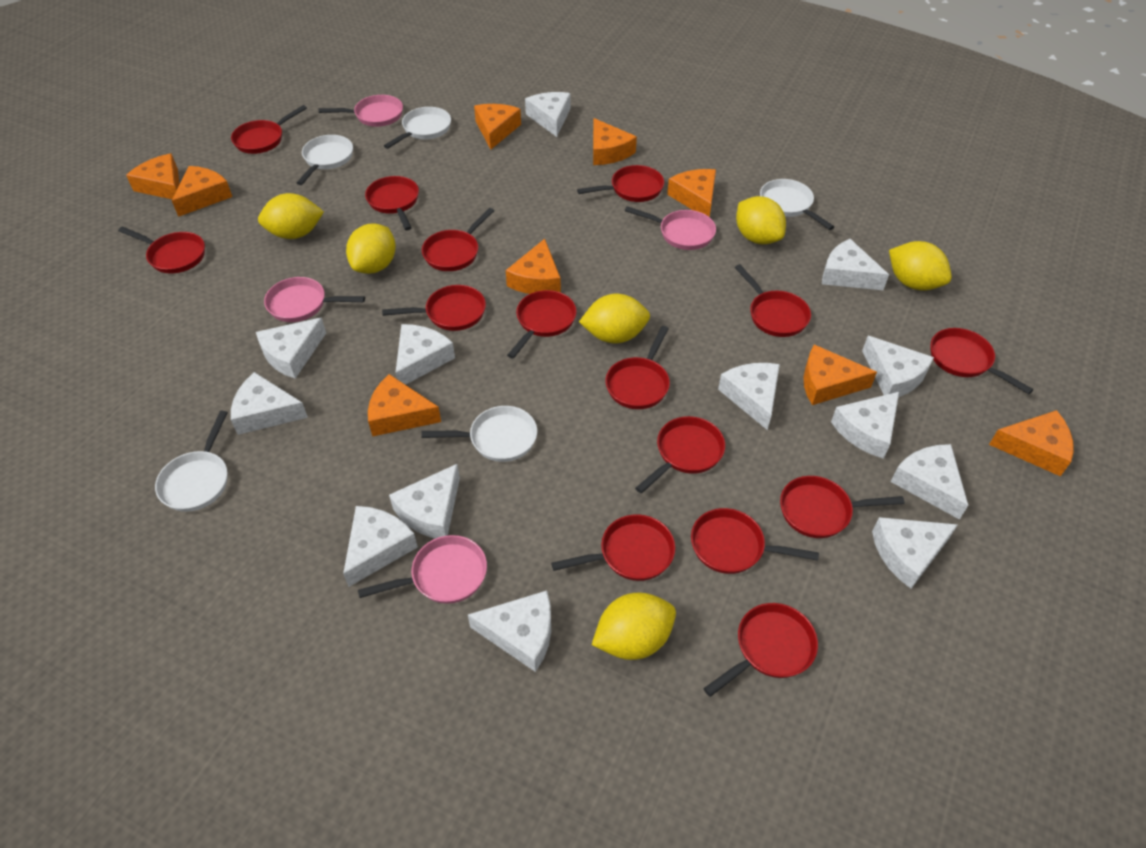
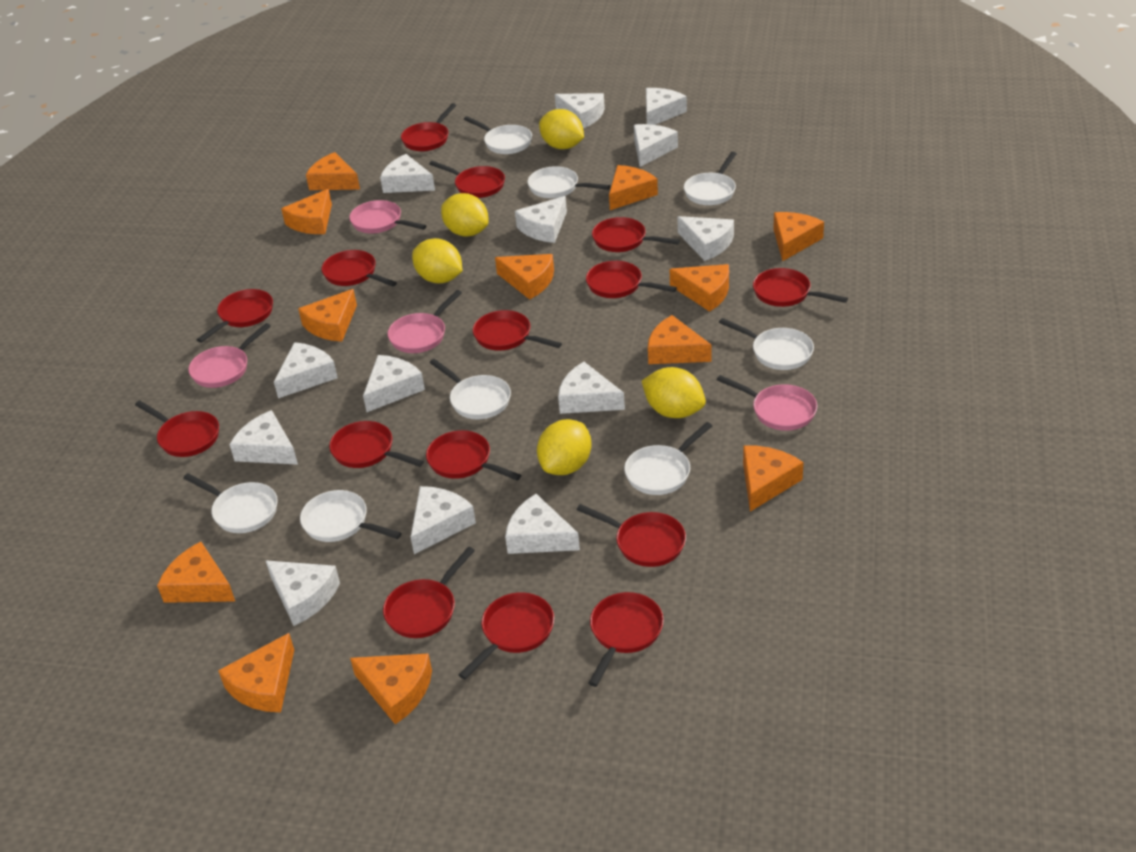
orange cheese: [126,153,180,199] [172,166,232,217] [368,374,441,437] [474,104,521,149] [506,239,561,294] [593,118,637,165] [667,169,716,217] [804,345,877,405] [989,410,1074,476] = 9 -> [157,542,235,603] [218,633,294,712] [281,189,332,234] [298,289,357,342] [306,152,360,190] [350,653,432,724] [495,254,554,300] [609,165,658,210] [648,315,711,364] [670,264,729,312] [743,445,804,512] [773,212,824,261] = 12
white pan: [155,411,228,512] [297,135,353,185] [384,107,451,149] [421,406,537,462] [760,179,834,230] = 5 -> [183,473,278,533] [300,490,401,542] [430,359,511,419] [464,116,532,154] [528,166,610,198] [624,422,712,495] [684,152,737,205] [719,318,814,370] = 8
yellow lemon: [258,193,324,239] [346,223,396,274] [579,294,650,343] [592,593,676,660] [736,196,786,244] [889,241,952,291] = 6 -> [412,238,462,283] [441,193,489,237] [537,419,592,475] [539,109,584,149] [642,367,706,418] = 5

